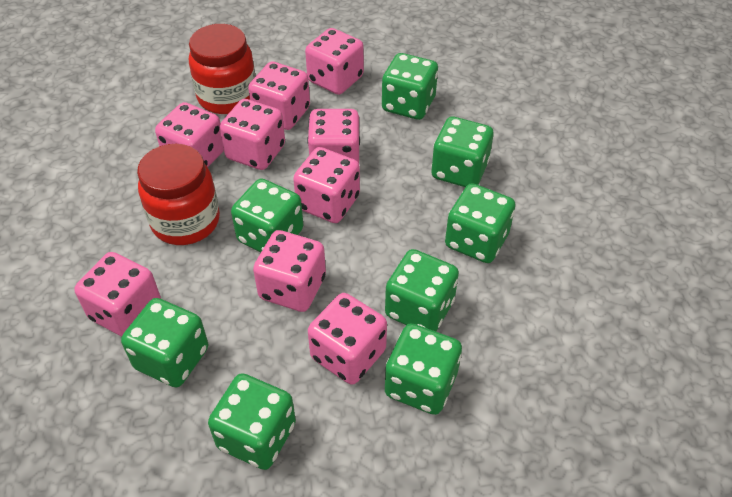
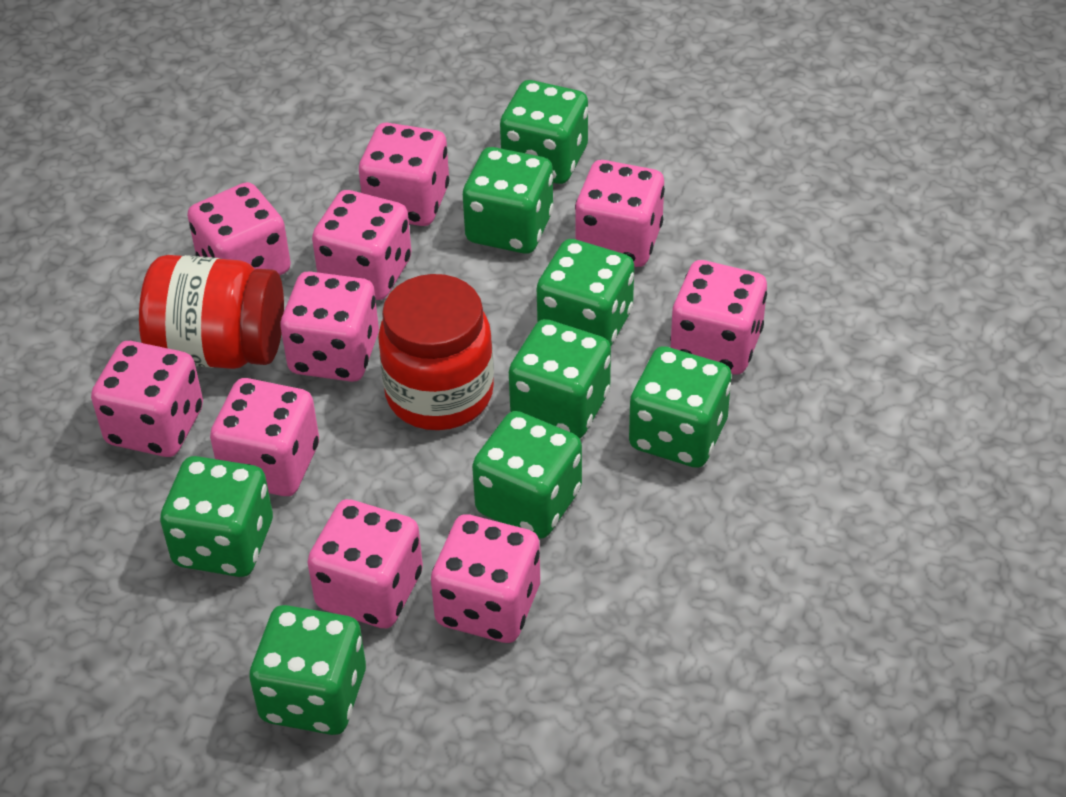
pink dice: [74,252,161,337] [155,102,224,167] [220,99,285,170] [248,62,310,130] [253,230,326,312] [293,147,360,223] [305,28,364,95] [307,109,360,163] [308,293,387,384] = 9 -> [91,341,203,457] [187,182,291,275] [210,378,319,496] [281,271,379,382] [307,499,423,628] [312,190,411,300] [359,123,449,226] [431,514,540,643] [575,160,665,267] [670,260,767,374] = 10

